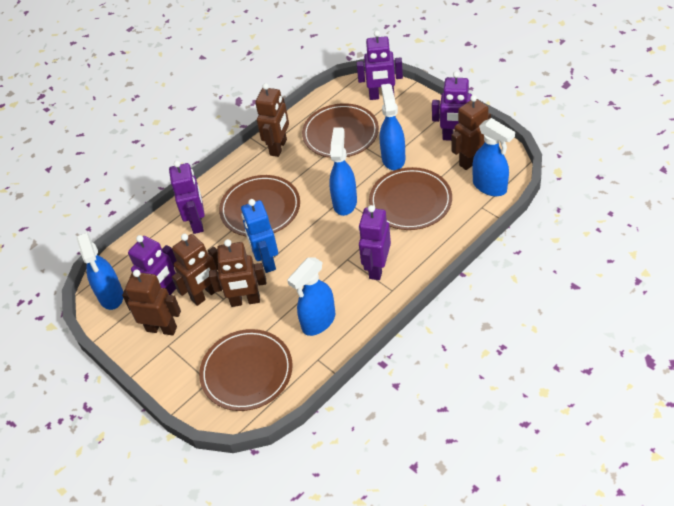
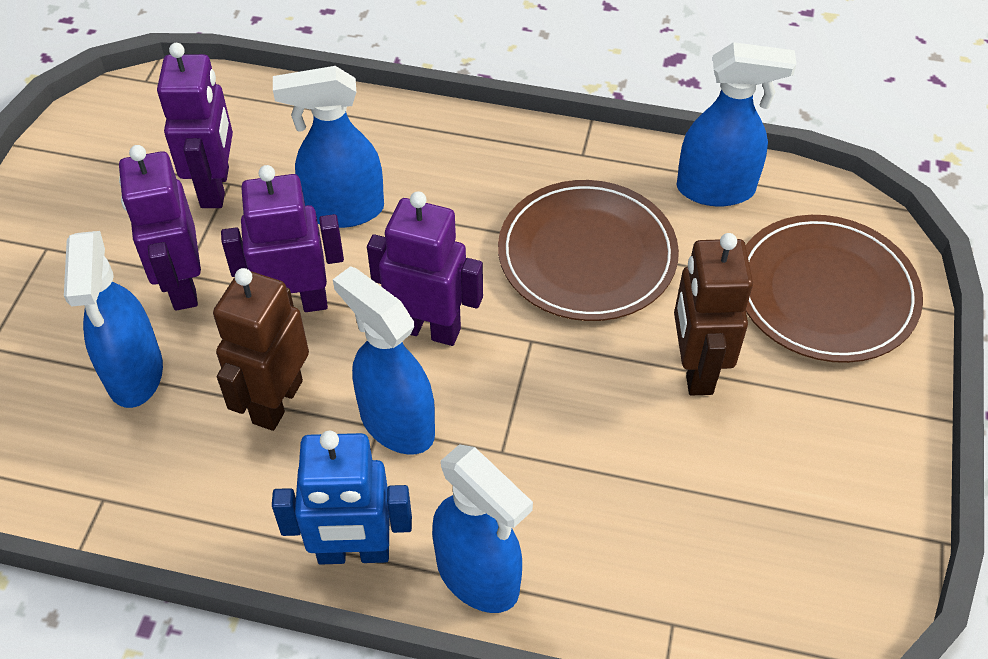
brown plate: [199,329,293,411] [219,175,300,237] [302,103,379,158] [369,167,452,230] = 4 -> [498,180,679,321] [745,215,923,363] = 2
brown robot: [122,270,181,335] [172,234,218,306] [209,239,266,307] [255,83,289,157] [451,95,491,170] = 5 -> [213,268,309,431] [674,233,753,395] = 2
purple robot: [128,235,177,295] [169,161,205,234] [357,30,403,100] [359,205,391,280] [432,71,472,141] = 5 -> [119,145,201,311] [157,43,233,208] [221,165,344,312] [367,191,483,346] = 4

